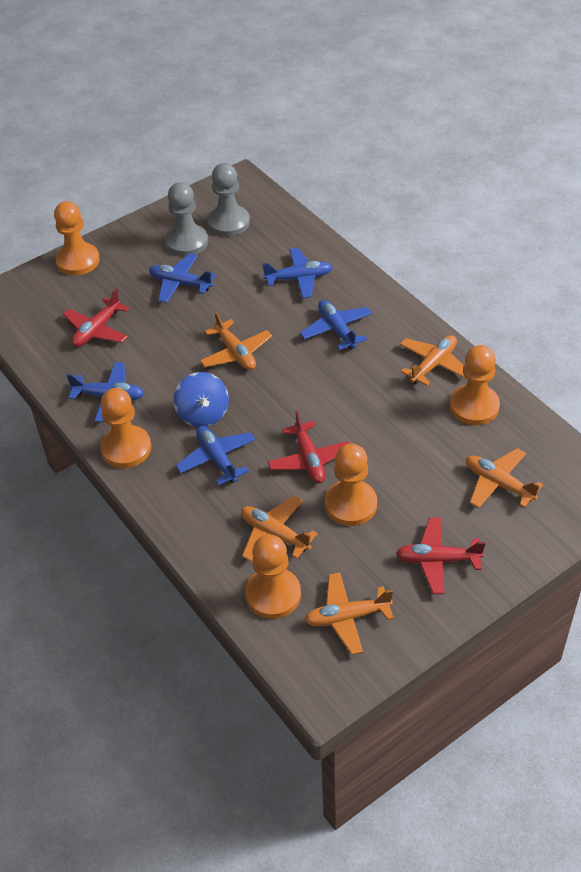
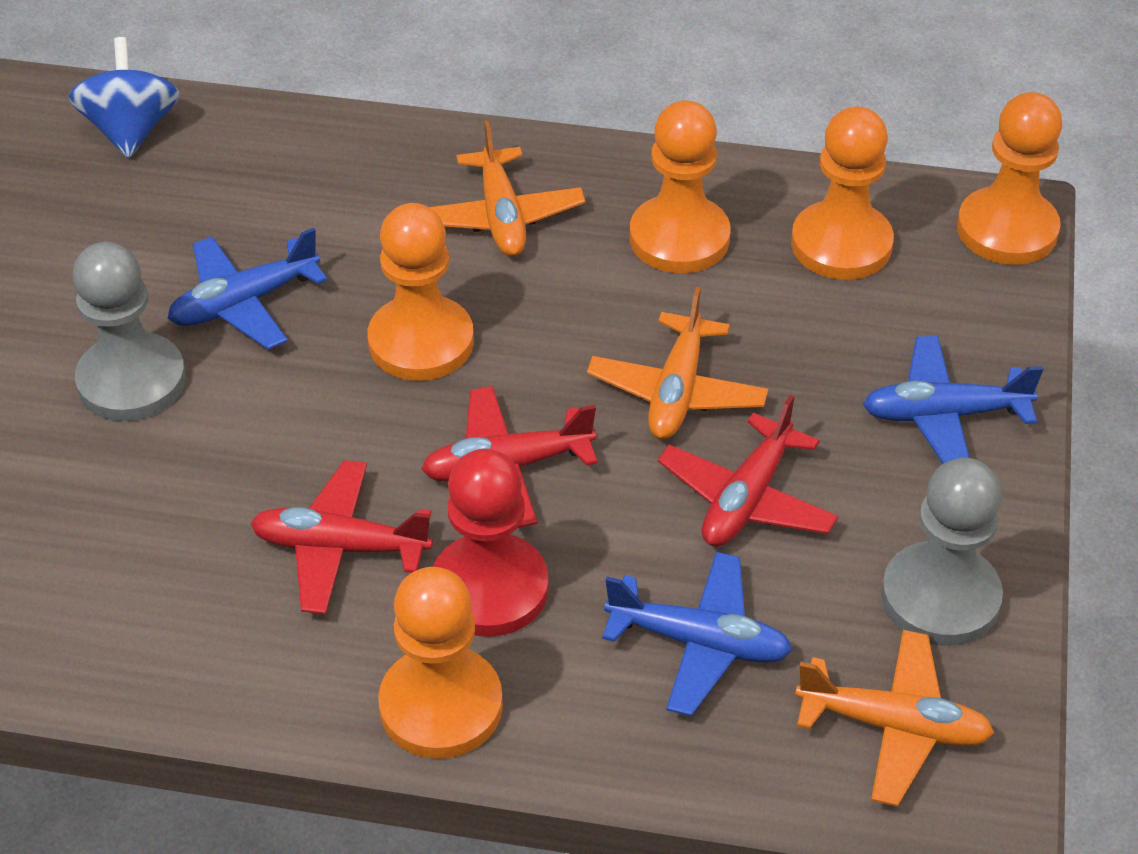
blue plane: [66,362,144,422] [149,253,216,303] [176,426,255,485] [262,248,332,298] [300,300,372,350] = 5 -> [168,228,328,350] [602,552,793,716] [863,336,1044,464] = 3
orange plane: [200,312,272,370] [241,496,318,562] [304,572,394,655] [400,335,466,386] [466,448,543,508] = 5 -> [429,121,585,256] [587,287,768,439] [795,630,994,806] = 3
red pawn: none = 0 -> [433,449,549,637] = 1

